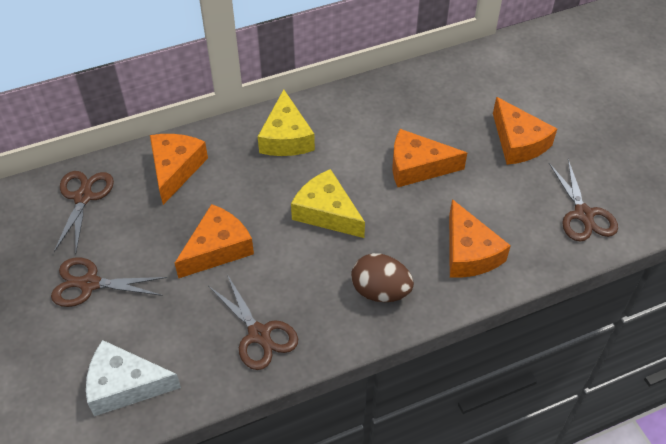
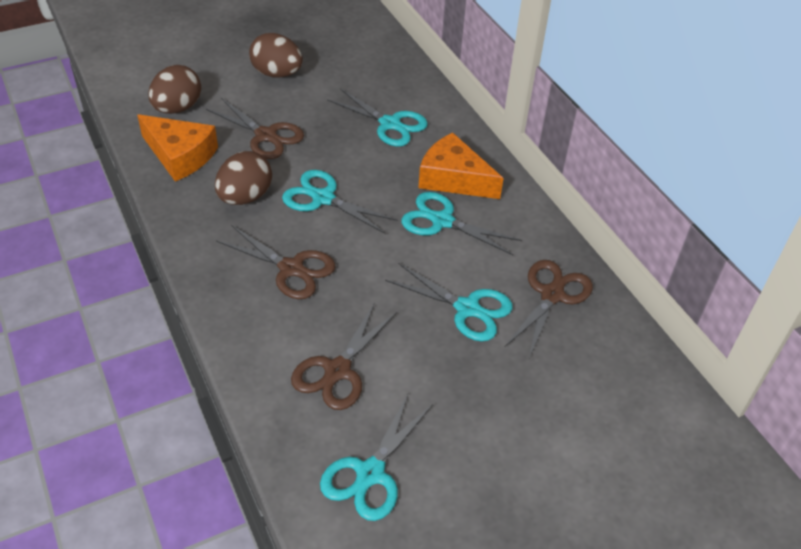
brown egg: [351,253,414,302] = 1 -> [148,65,201,114] [215,151,272,205] [249,33,303,78] = 3
orange cheese: [150,134,208,205] [175,204,254,279] [392,129,467,187] [449,199,511,278] [493,97,557,165] = 5 -> [137,114,218,181] [418,132,504,199] = 2
turquoise scissors: none = 0 -> [282,170,398,234] [320,394,433,521] [327,88,428,147] [385,263,513,342] [401,192,522,255] = 5
white cheese: [86,340,181,416] = 1 -> none = 0
yellow cheese: [258,89,315,156] [291,169,365,238] = 2 -> none = 0

